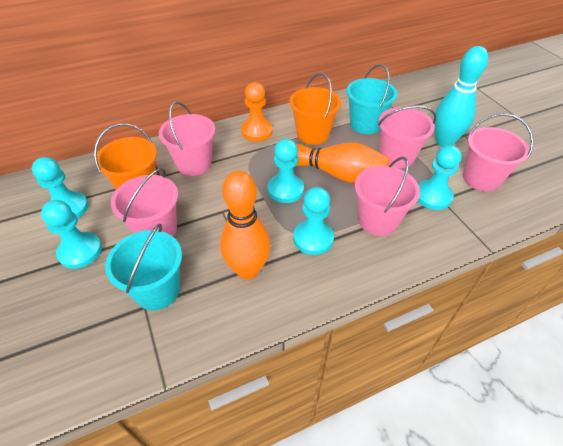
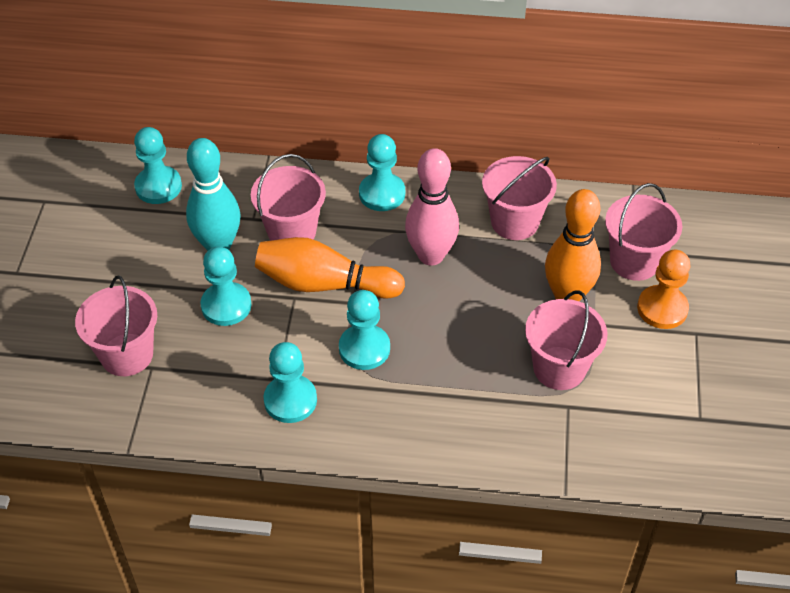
orange bucket: [94,123,157,190] [289,73,341,145] = 2 -> none = 0
pink bowling pin: none = 0 -> [405,148,459,265] = 1
turquoise bucket: [105,224,182,310] [347,64,398,134] = 2 -> none = 0

